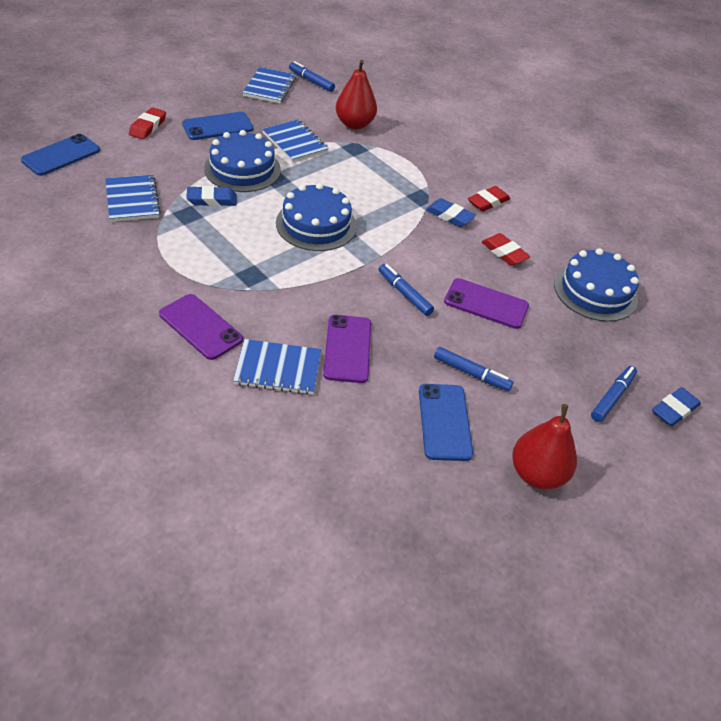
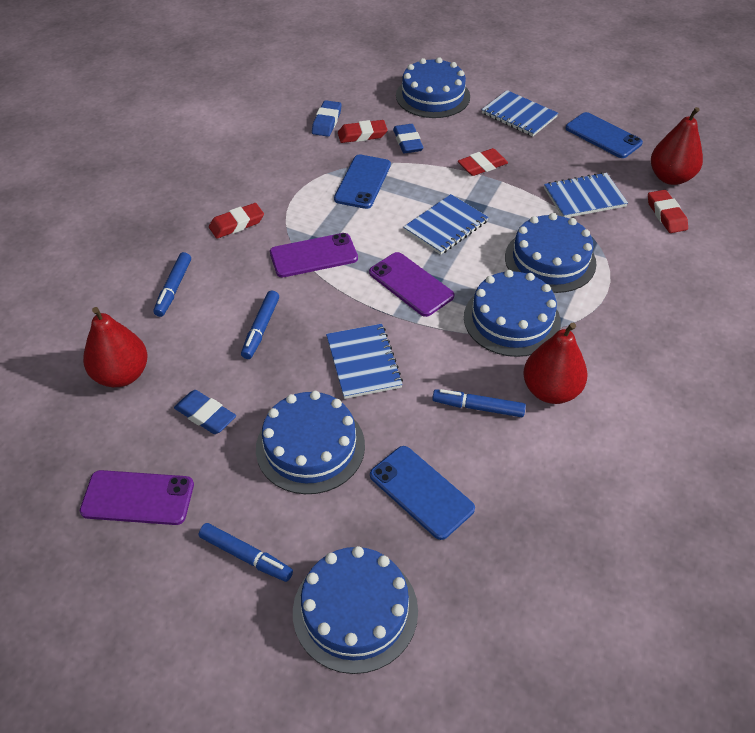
blue cake: [204,130,281,192] [276,183,357,251] [554,248,639,322] = 3 -> [256,391,365,494] [293,546,418,674] [396,57,470,118] [464,270,561,357] [505,213,596,293] = 5
red eraser: [129,107,166,139] [468,186,510,212] [482,233,530,266] = 3 -> [209,203,264,239] [338,120,388,143] [458,148,508,176] [648,190,688,233] = 4
red pear: [336,60,377,129] [512,404,577,489] = 2 -> [83,307,148,387] [523,323,587,404] [651,107,703,185] = 3

